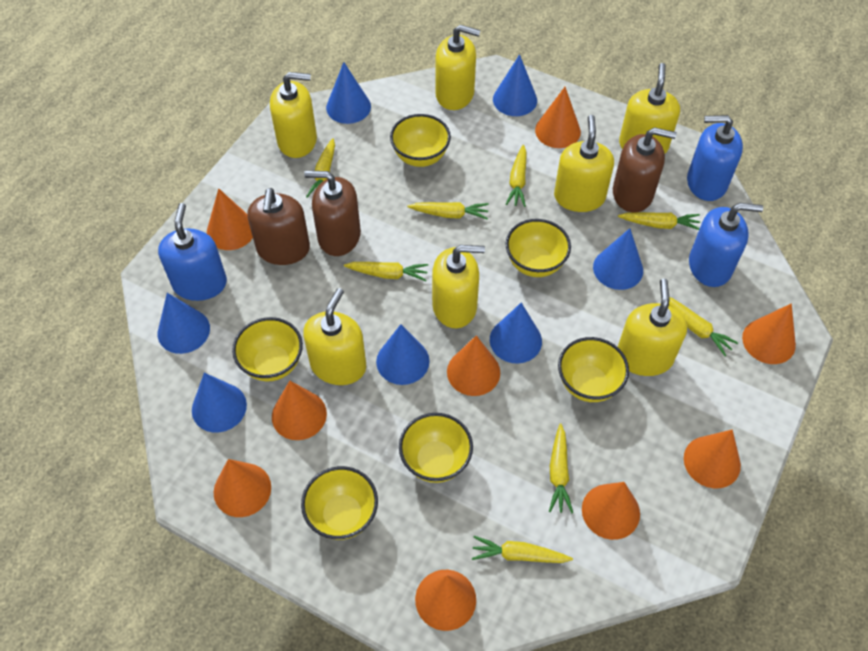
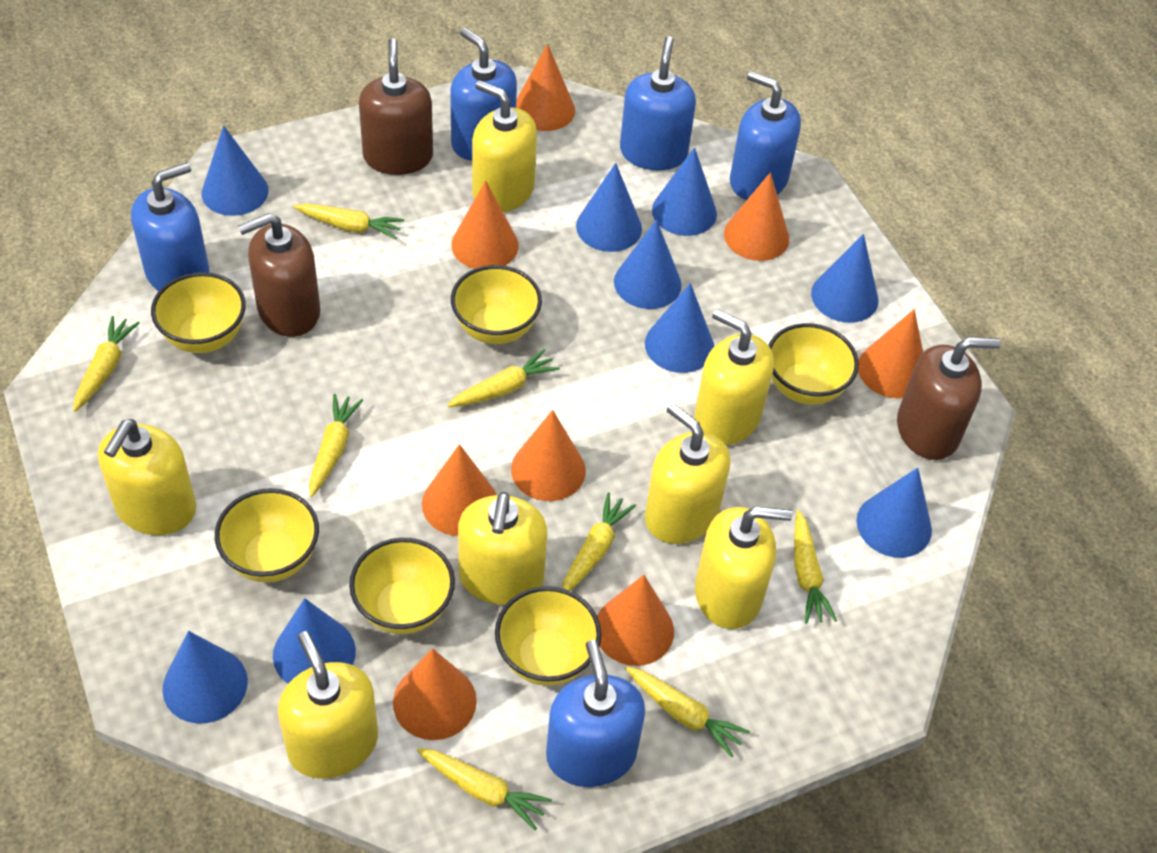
blue cone: [158,293,210,354] [192,373,247,433] [326,62,371,124] [376,324,430,385] [490,303,542,364] [493,55,537,116] [593,228,643,290] = 7 -> [162,631,248,724] [202,125,269,216] [273,598,356,684] [576,163,642,252] [614,220,682,309] [645,283,714,373] [652,147,717,236] [811,234,879,323] [857,468,932,558] = 9
blue soap dispenser: [158,203,227,301] [687,115,743,201] [689,203,763,287] = 3 -> [131,163,210,291] [450,28,517,161] [546,640,645,787] [620,36,696,171] [730,71,801,200] = 5
orange cone: [207,188,253,250] [214,459,271,517] [272,381,327,440] [415,570,476,631] [447,336,500,396] [535,87,581,148] [582,482,640,540] [684,430,741,488] [742,303,796,364] = 9 -> [393,648,477,740] [422,444,497,536] [451,181,518,269] [511,410,586,501] [516,44,575,131] [597,575,674,666] [724,172,789,261] [858,309,923,398] = 8

